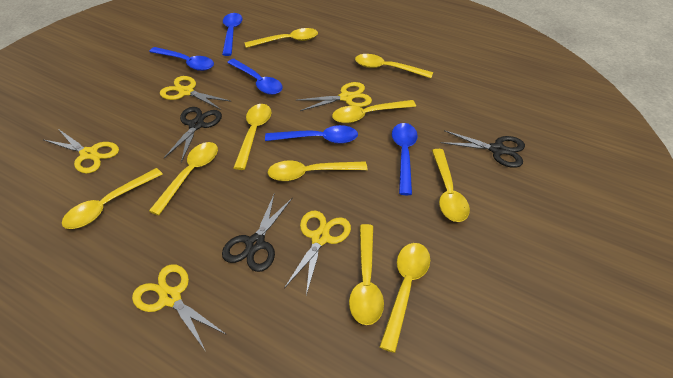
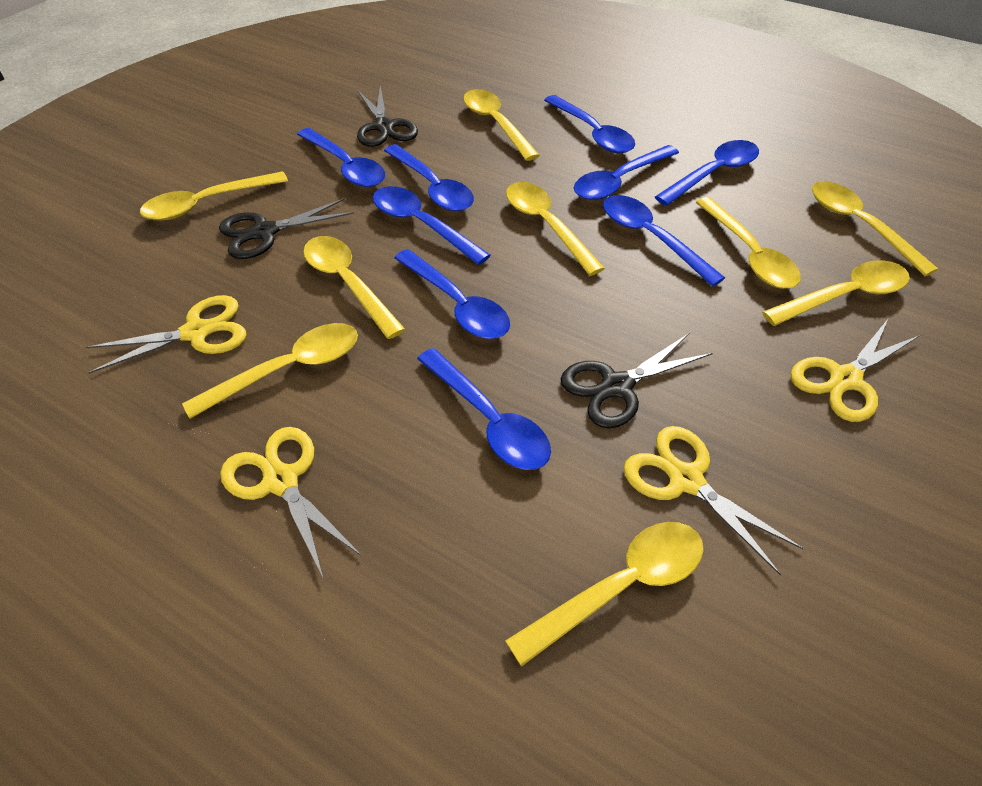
blue spoon: [149,47,214,71] [222,13,243,56] [227,59,283,95] [265,125,358,144] [392,123,418,195] = 5 -> [297,128,385,187] [373,186,491,265] [384,144,474,211] [394,249,510,339] [417,348,551,470] [544,95,635,153] [574,145,679,200] [603,195,725,287] [655,140,759,206] = 9
yellow scissors: [44,129,119,174] [132,264,227,352] [160,76,232,110] [284,211,351,295] [297,82,372,111] = 5 -> [86,295,247,374] [220,427,362,579] [624,426,804,575] [791,319,920,422] = 4
yellow spoon: [62,168,163,229] [149,142,218,215] [233,104,272,170] [244,28,318,48] [268,161,367,181] [332,100,416,123] [349,224,384,325] [355,54,433,78] [380,243,430,353] [432,149,470,222] = 10 -> [140,171,288,221] [182,323,358,419] [303,236,405,339] [463,89,540,161] [505,522,704,667] [506,182,605,276] [696,197,801,289] [762,260,910,326] [812,181,938,276] = 9

